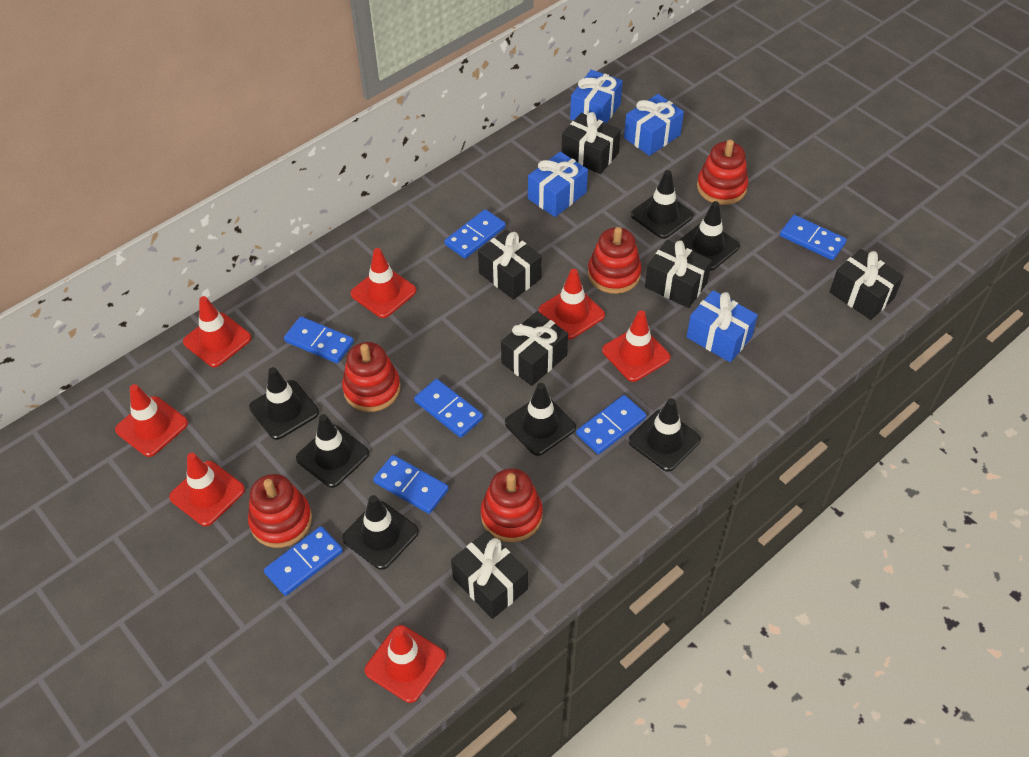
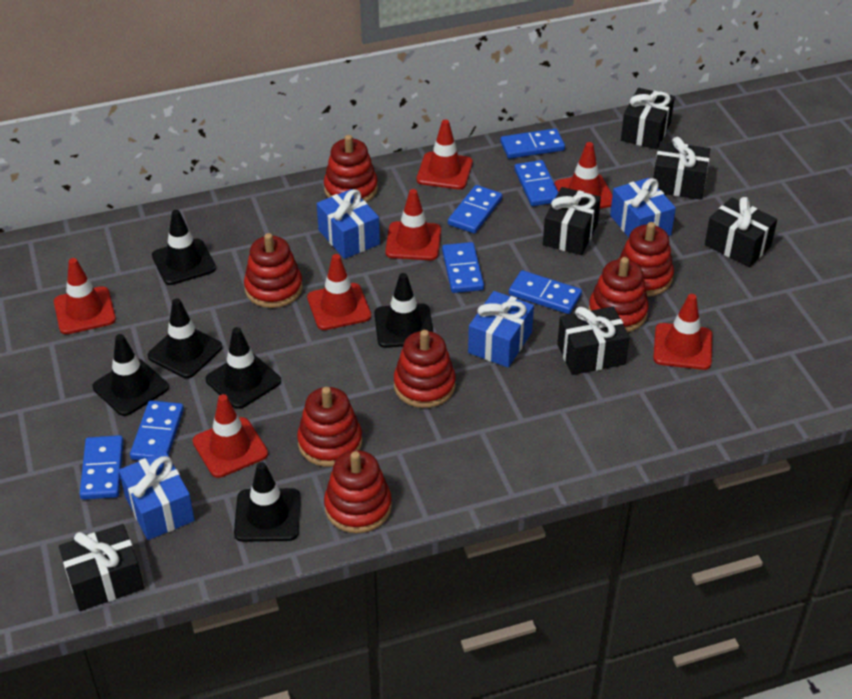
black traffic cone: [249,367,319,440] [296,414,369,488] [342,495,419,570] [505,383,576,456] [628,398,701,472] [631,170,694,239] [678,201,740,271] = 7 -> [93,334,169,416] [148,298,222,378] [152,210,216,285] [206,327,281,409] [234,462,301,542] [374,273,433,348] = 6
red stacking toy: [248,474,312,548] [342,342,400,412] [481,468,543,542] [588,227,642,294] [697,140,748,205] = 5 -> [244,233,303,308] [297,387,362,467] [324,135,378,202] [324,450,392,533] [394,330,456,408] [588,257,649,332] [619,222,674,296] = 7

